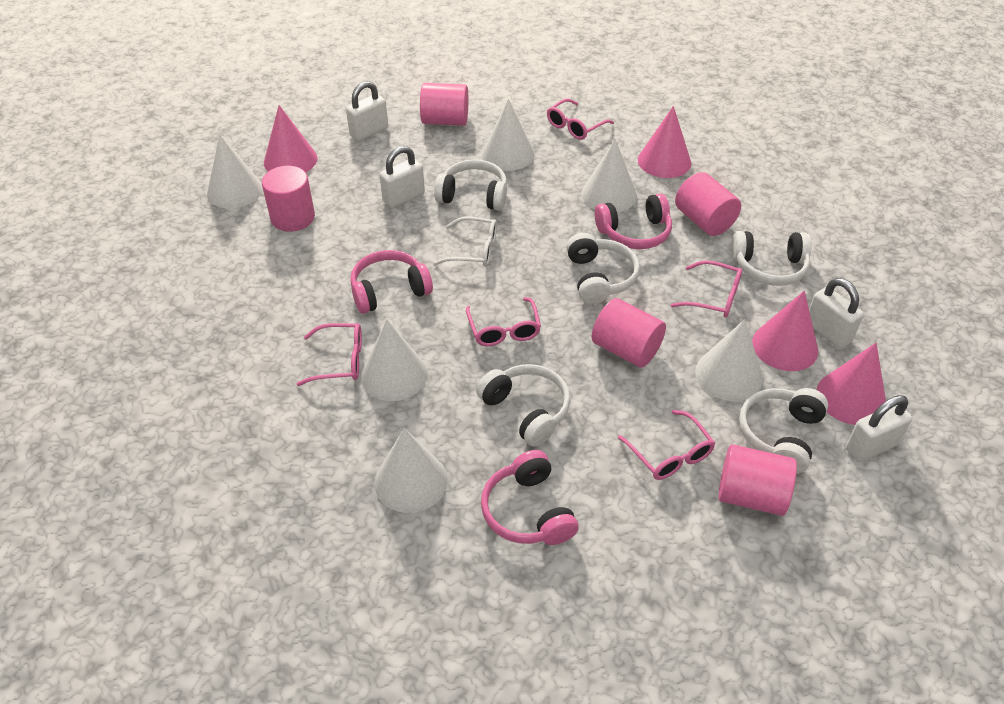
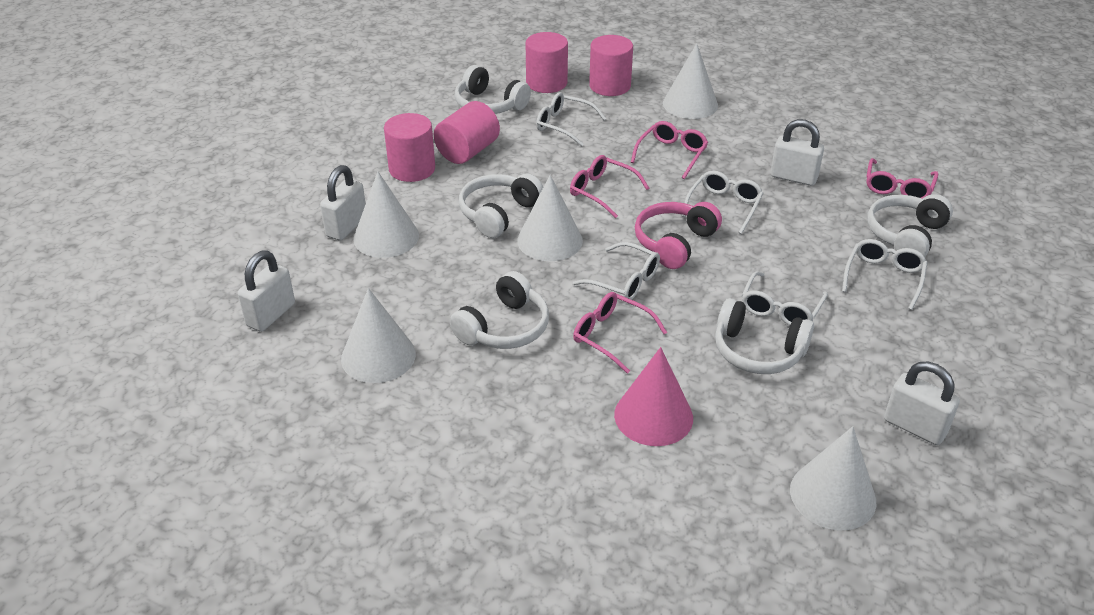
pink cone: [264,105,317,172] [638,106,691,178] [752,291,818,371] [817,343,886,425] = 4 -> [614,347,693,446] = 1
pink cylinder: [262,166,315,232] [420,83,468,126] [592,298,666,368] [675,172,741,236] [718,444,797,516] = 5 -> [384,113,435,182] [434,101,500,164] [526,32,568,93] [589,35,633,96] = 4
pink glasses: [297,323,362,386] [466,297,541,346] [547,99,614,140] [618,410,715,480] [671,260,742,317] = 5 -> [570,155,649,218] [573,292,667,374] [631,121,708,179] [866,158,938,199] = 4
pink headphones: [350,250,433,314] [481,450,579,545] [595,193,672,249] = 3 -> [635,202,722,269] = 1
white cone: [207,135,263,208] [361,319,428,401] [374,428,448,513] [482,99,535,171] [581,139,637,212] [695,319,763,401] = 6 -> [341,288,416,383] [353,172,419,258] [517,175,583,261] [663,43,718,119] [790,426,876,530] = 5
white glasses: [434,217,497,267] = 1 -> [536,92,606,146] [573,242,660,300] [682,170,763,234] [742,271,828,325] [842,239,928,310] = 5

